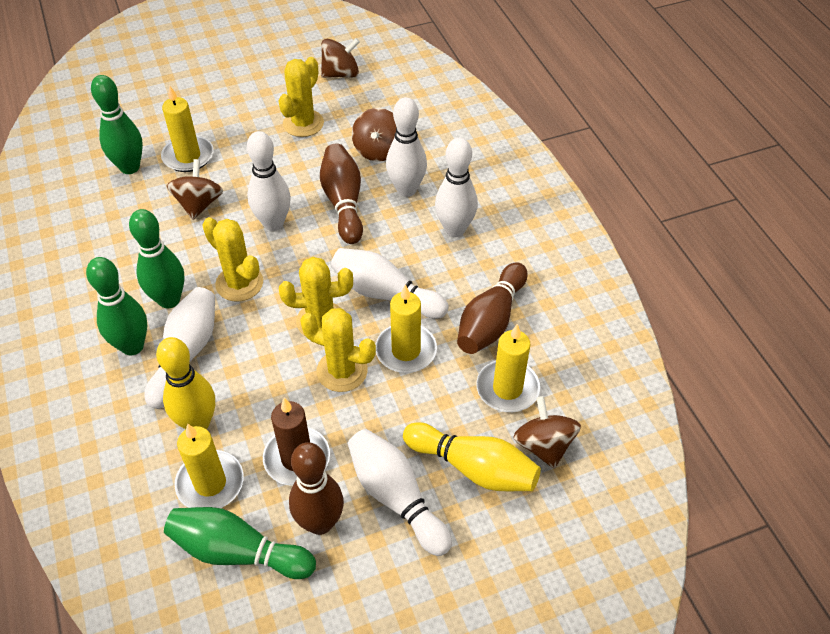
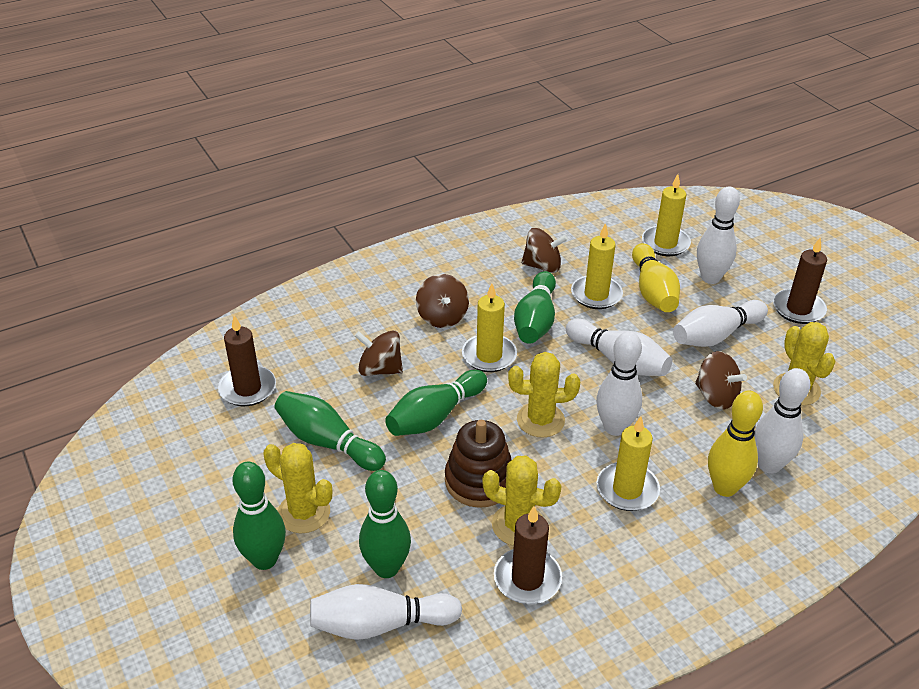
brown bowling pin: [289,442,344,535] [320,143,363,244] [457,263,528,354] = 3 -> none = 0
brown candle: [263,398,330,486] = 1 -> [218,315,276,406] [494,506,562,604] [773,238,827,324] = 3
brown stacking toy: none = 0 -> [445,420,512,508] = 1
green bowling pin: [86,257,147,355] [91,75,143,174] [129,209,184,308] [164,507,316,579] = 4 -> [233,461,286,570] [275,391,386,471] [359,470,411,578] [385,370,487,436] [514,271,556,344] = 5

